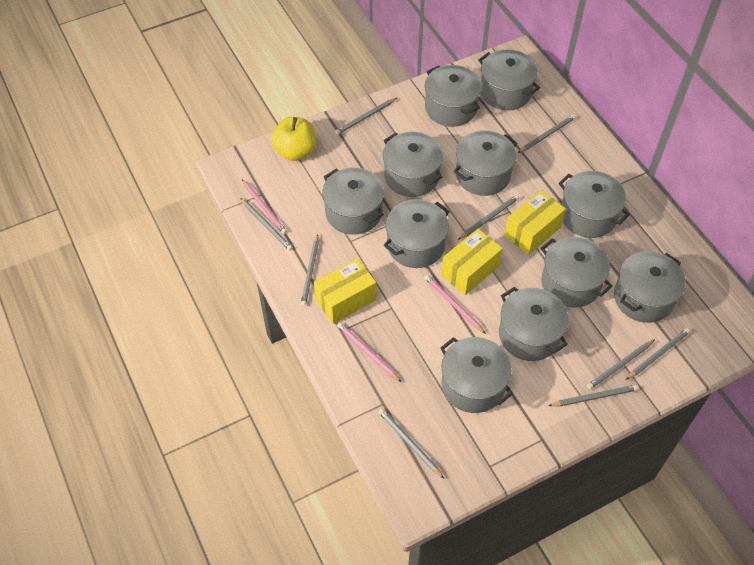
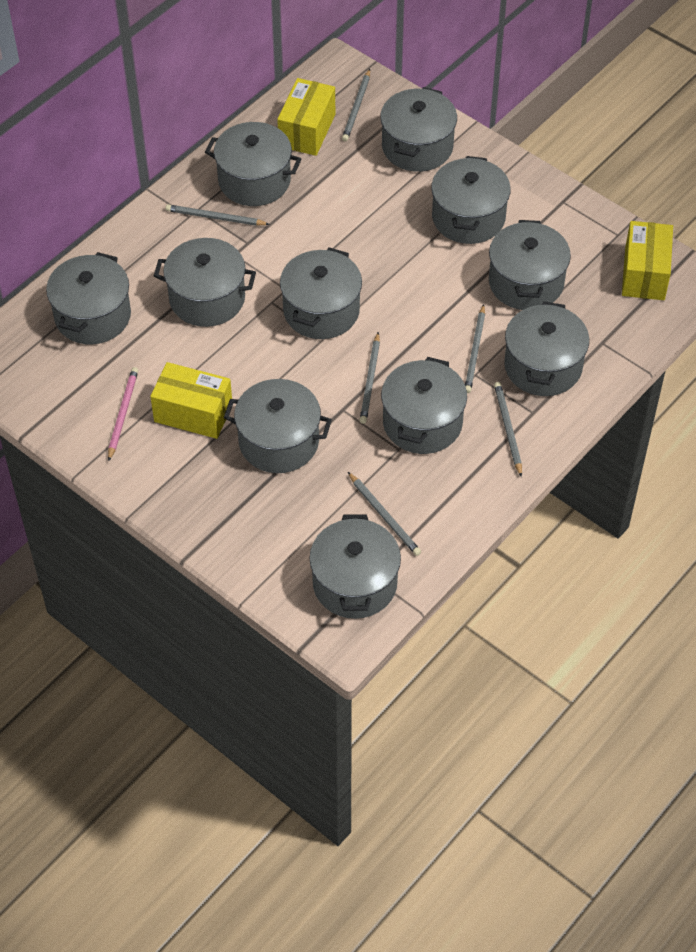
grey pencil: [240,198,293,251] [301,234,319,306] [335,98,397,135] [378,408,444,478] [458,195,519,240] [518,115,576,153] [548,385,638,406] [587,339,655,389] [626,328,690,380] = 9 -> [165,204,270,226] [342,69,370,141] [348,472,421,556] [359,332,380,424] [465,304,485,393] [494,382,522,477] = 6
pink pencil: [242,179,287,234] [337,322,401,382] [424,274,486,334] = 3 -> [108,367,138,461] = 1
yellow apple: [271,117,316,161] = 1 -> none = 0

